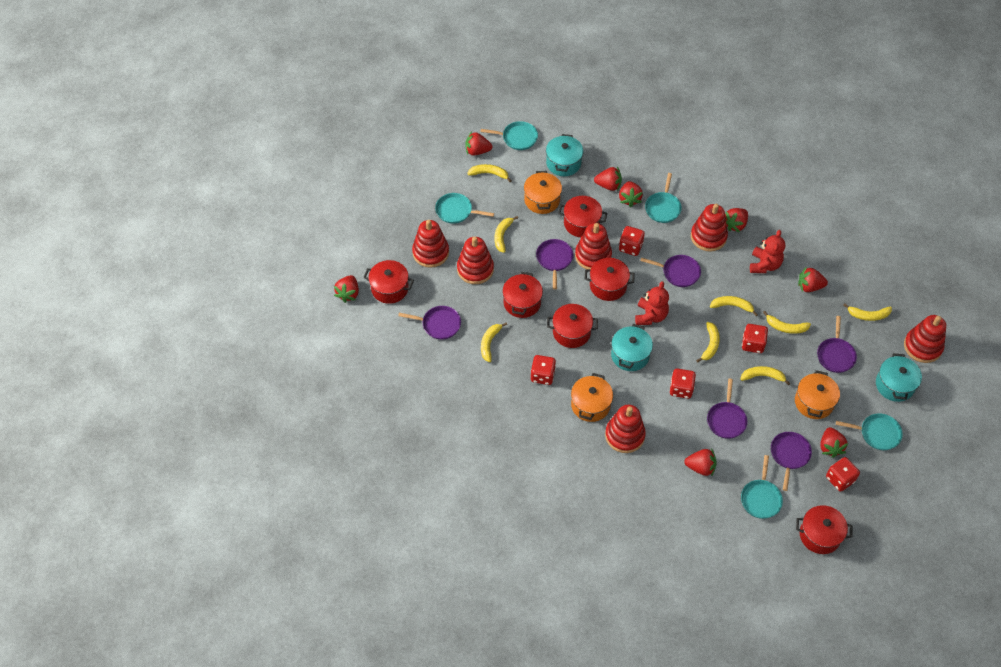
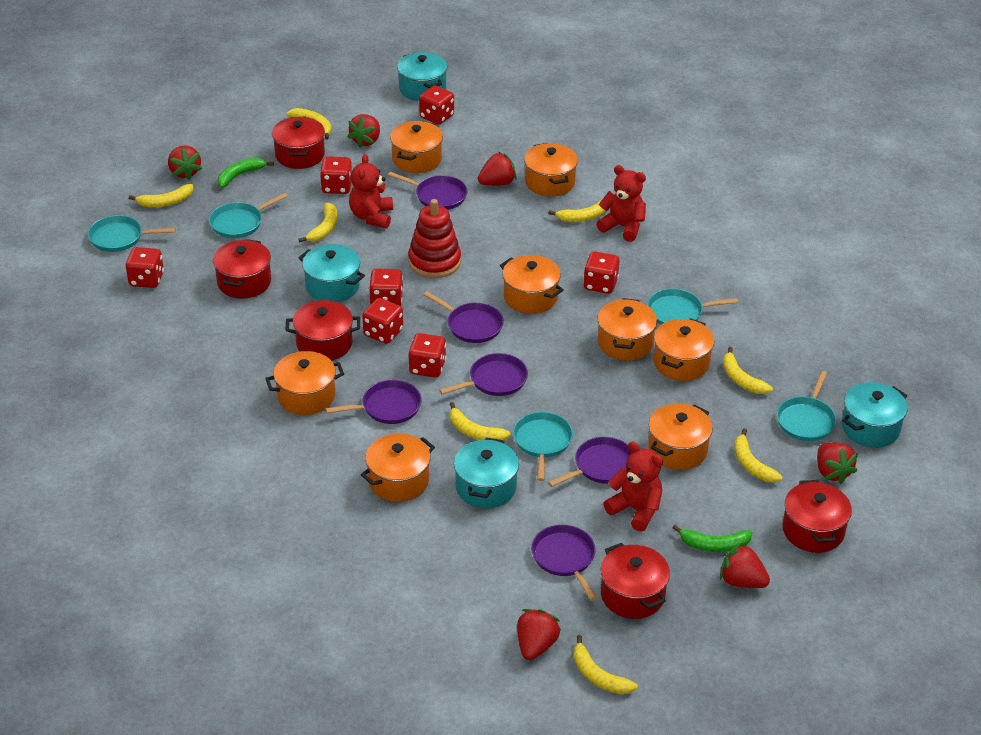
green banana: none = 0 -> [218,158,274,188] [672,525,752,552] = 2
orange pot: [524,171,562,214] [571,373,613,422] [795,370,840,419] = 3 -> [265,351,344,415] [361,434,435,502] [390,121,443,173] [500,255,564,314] [524,143,578,197] [597,298,657,361] [648,404,713,470] [653,318,715,381] = 8
red dice: [531,355,556,385] [619,226,645,256] [670,368,696,399] [742,324,768,353] [826,457,860,492] = 5 -> [126,247,164,288] [320,156,352,194] [362,298,403,344] [369,269,403,306] [409,333,446,377] [419,86,454,125] [583,251,619,294] = 7
red pot: [363,260,414,304] [502,272,543,318] [547,304,598,348] [558,196,607,237] [585,258,635,301] [796,505,852,554] = 6 -> [213,239,271,299] [272,117,325,169] [286,300,360,361] [600,543,670,619] [782,480,852,553] = 5
red stacking toy: [412,220,449,268] [457,237,494,284] [575,223,612,269] [605,405,646,453] [691,204,728,252] [904,315,946,363] = 6 -> [408,199,461,278] = 1
red strawberry: [334,275,359,303] [465,131,492,156] [594,167,622,191] [619,181,643,207] [684,448,717,477] [725,208,748,233] [798,266,828,292] [820,427,849,458] = 8 -> [168,145,202,180] [347,114,380,148] [478,152,517,186] [517,609,561,660] [720,543,770,588] [817,442,858,484] = 6
red teddy bear: [635,281,669,325] [750,230,785,273] = 2 -> [349,154,393,228] [596,165,646,242] [603,442,663,532] = 3
turquoise pot: [546,134,583,176] [611,324,653,371] [876,353,922,402] = 3 -> [298,244,365,302] [397,52,447,101] [454,438,519,508] [841,382,908,448] = 4

